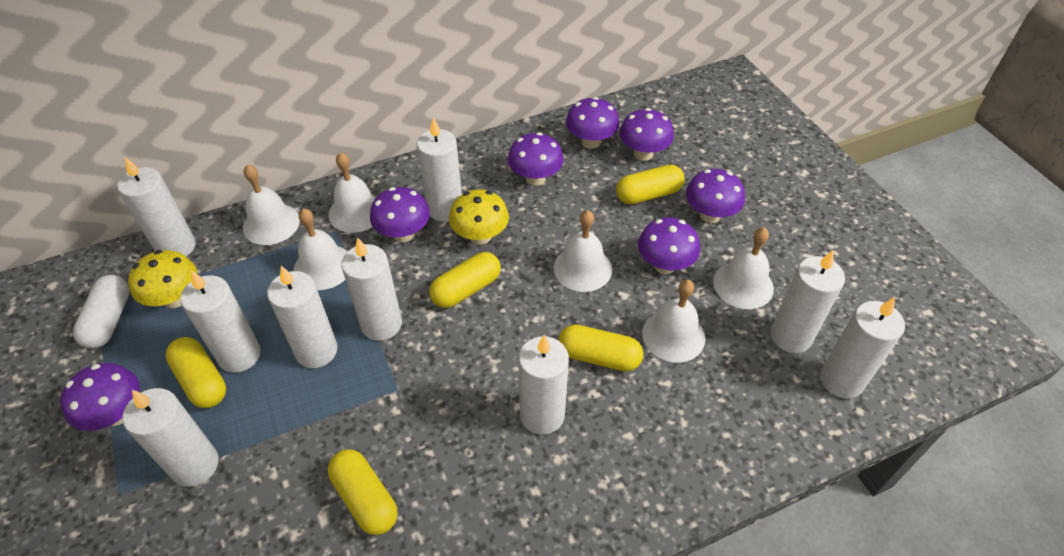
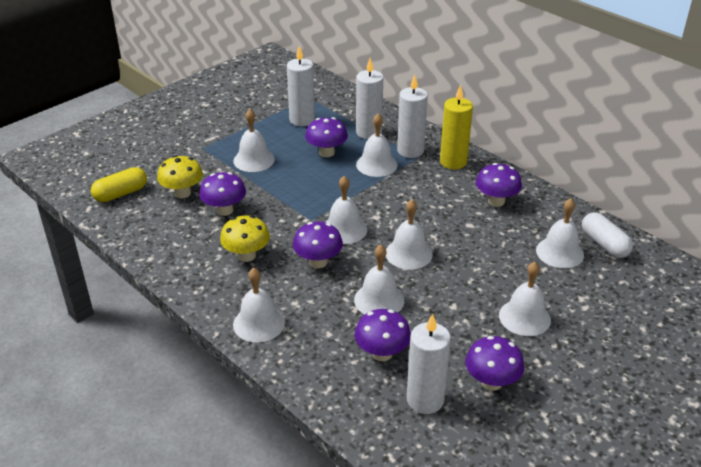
purple mushroom: [60,363,140,431] [370,187,430,242] [508,132,564,186] [566,97,619,149] [619,108,674,161] [638,217,700,274] [686,169,745,223] = 7 -> [199,172,246,216] [293,222,343,268] [305,117,348,157] [355,309,411,361] [465,336,524,391] [476,163,522,207] = 6
white bell: [243,164,300,245] [294,209,347,290] [328,152,376,233] [554,210,612,292] [642,279,705,363] [713,227,774,309] = 6 -> [233,109,275,172] [233,268,285,343] [326,176,367,244] [354,245,404,314] [356,114,398,177] [386,199,433,269] [499,262,551,336] [536,198,584,268] = 8
white candle: [117,157,196,257] [122,388,219,487] [180,270,261,373] [267,266,338,368] [341,237,402,341] [417,118,462,222] [519,335,569,435] [770,250,845,353] [820,297,905,399] = 9 -> [287,46,315,126] [356,58,383,139] [397,74,428,158] [407,314,451,414] = 4
yellow candle: none = 0 -> [440,85,473,169] = 1
yellow capsule: [165,337,226,408] [328,449,398,535] [429,252,501,308] [558,324,643,372] [616,165,685,204] = 5 -> [91,167,147,202] = 1

